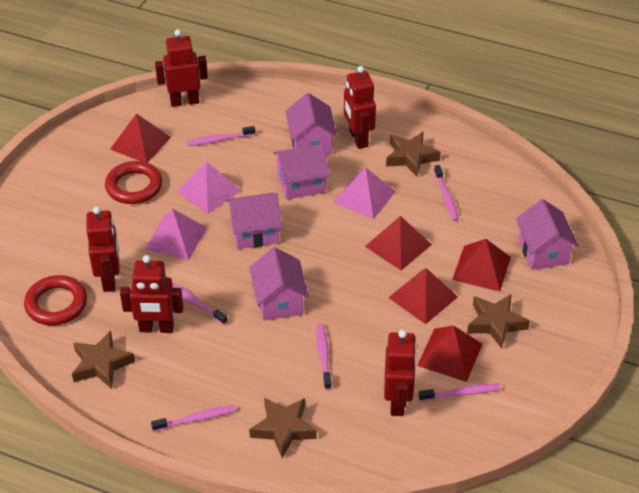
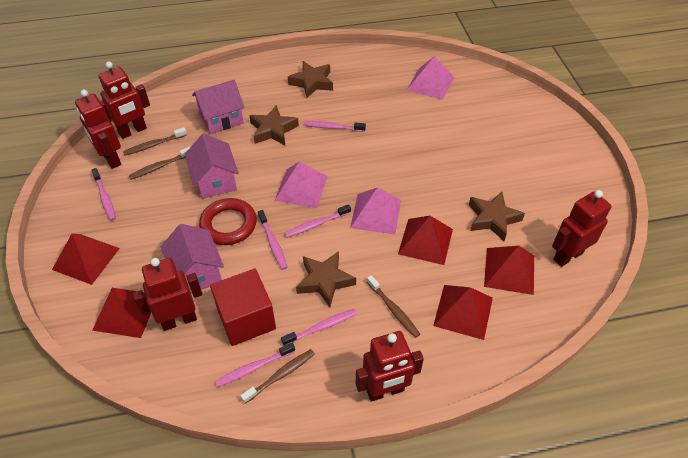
brown toothbrush: none = 0 -> [123,127,187,156] [129,147,190,180] [240,349,315,404] [367,275,420,338] = 4
pink house: [226,193,282,249] [249,247,309,321] [273,143,330,200] [285,93,337,155] [516,199,579,270] = 5 -> [161,224,224,293] [185,134,239,199] [192,80,245,134] = 3
red cube: none = 0 -> [210,269,276,346] = 1
red ring: [24,275,87,325] [105,161,162,204] = 2 -> [199,198,257,245] = 1

